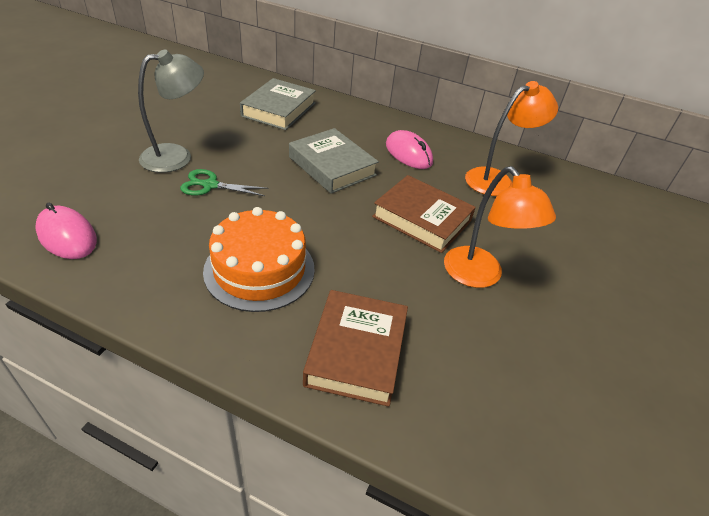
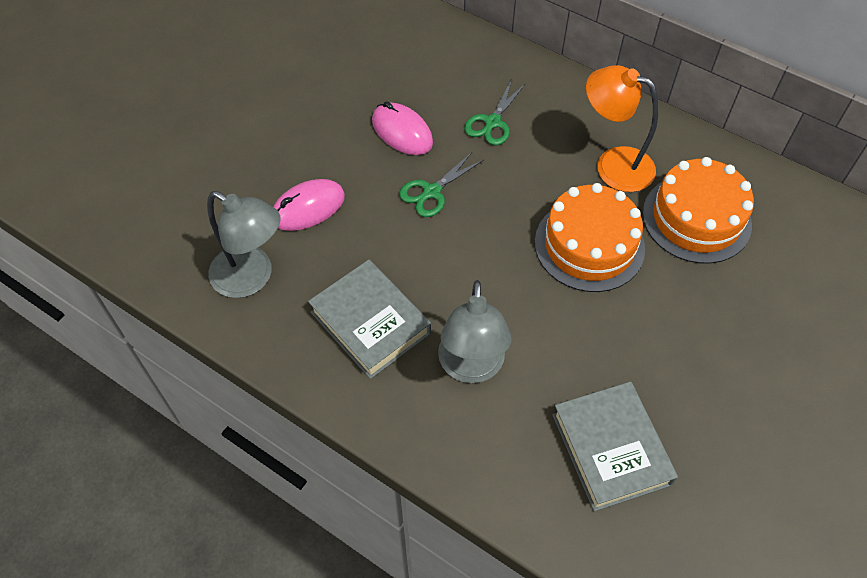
brown book: [303,290,408,407] [372,175,476,253] = 2 -> none = 0
green scissors: [180,169,268,196] = 1 -> [399,151,484,217] [464,79,526,145] = 2
grey lamp: [138,49,204,173] = 1 -> [207,191,281,298] [438,280,512,383] = 2
orange cake: [203,207,315,312] = 1 -> [535,183,645,292] [643,157,754,264] = 2
orange lamp: [444,166,556,288] [465,81,558,196] = 2 -> [586,65,658,192] = 1

